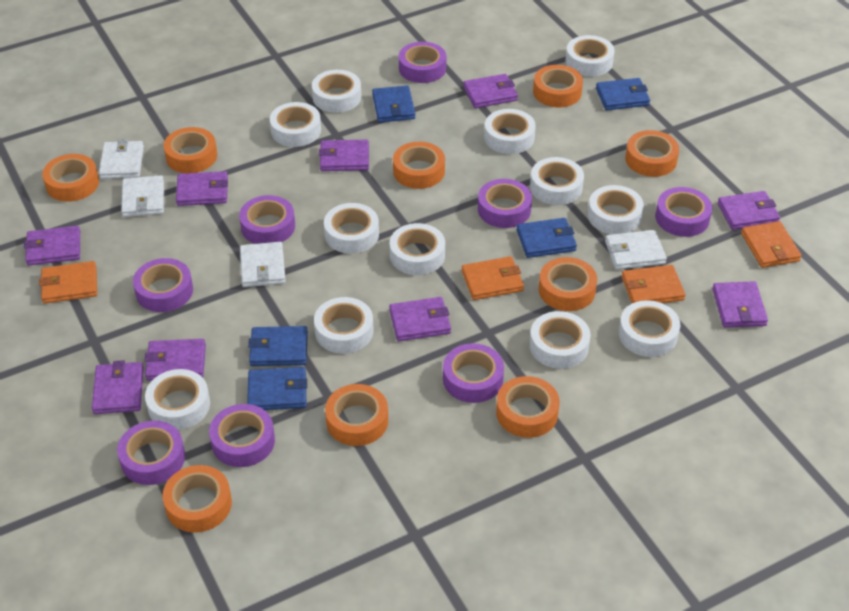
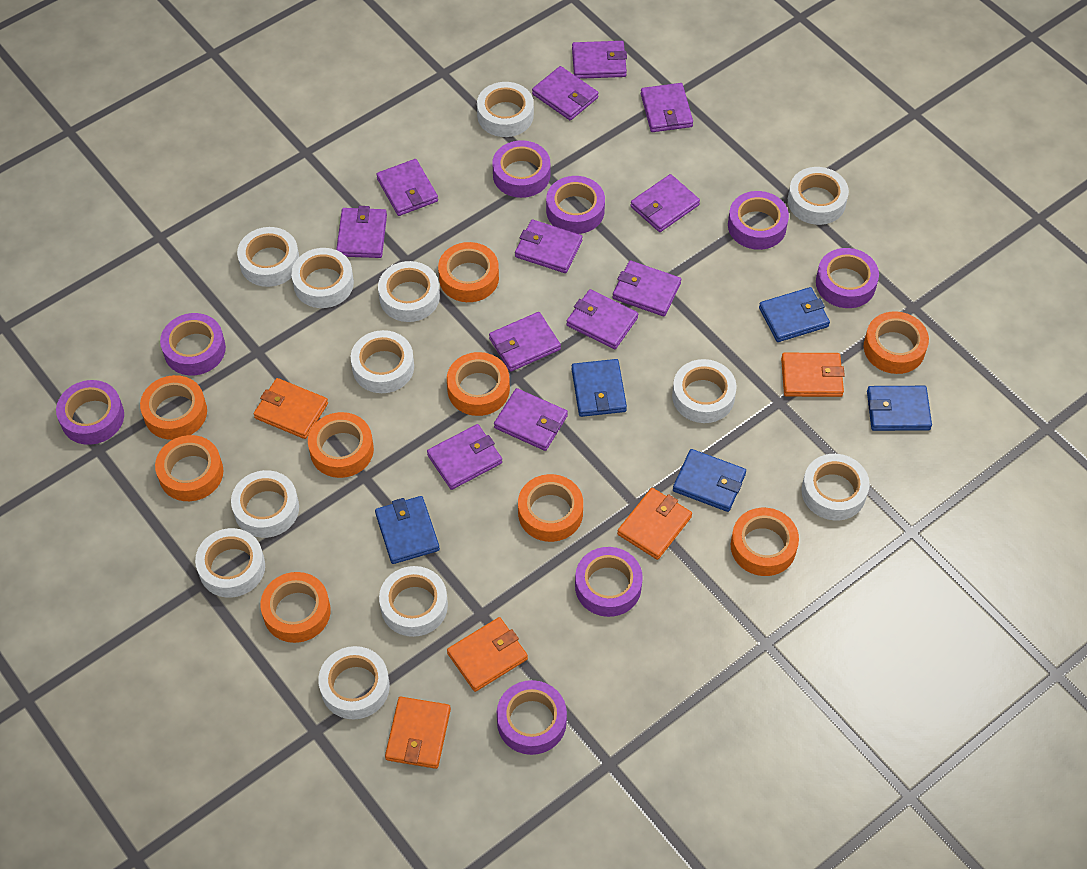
orange wallet: [39,261,97,304] [462,256,524,300] [622,265,685,303] [741,221,802,268] = 4 -> [254,378,328,439] [385,697,451,769] [447,617,528,692] [617,488,692,560] [781,353,845,397] = 5
purple wallet: [24,226,80,266] [92,360,144,414] [144,339,206,381] [176,171,228,206] [319,140,369,171] [389,297,451,341] [463,74,518,108] [712,281,768,328] [717,191,780,230] = 9 -> [336,206,387,258] [376,159,438,216] [427,424,502,490] [489,312,561,372] [494,388,568,451] [515,219,583,273] [532,66,599,120] [567,289,638,349] [572,41,627,79] [612,261,681,316] [630,174,700,232] [641,83,693,132] = 12
white wallet: [99,139,144,179] [121,175,164,217] [240,242,286,287] [605,230,667,270] = 4 -> none = 0

